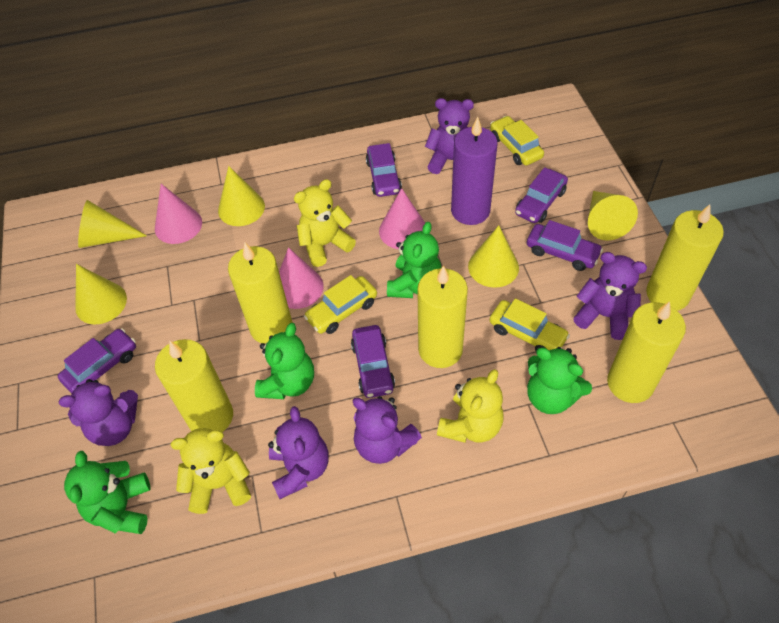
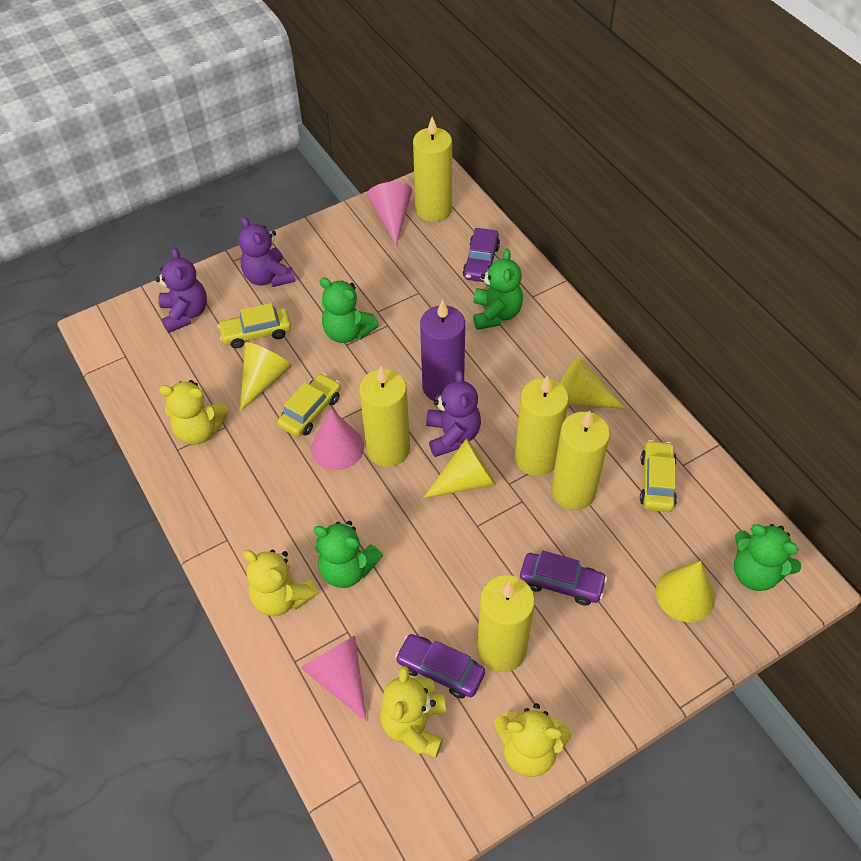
purple car: [58,328,136,393] [351,325,395,398] [366,143,402,197] [515,167,568,223] [527,220,603,271] = 5 -> [395,634,485,699] [463,228,500,282] [520,551,607,606] = 3
purple teddy bear: [59,379,138,446] [268,406,328,499] [353,396,422,464] [425,98,474,174] [573,252,647,340] = 5 -> [156,247,207,333] [239,216,296,287] [426,370,481,457] = 3
yellow cone: [75,264,127,325] [78,200,147,248] [218,166,265,226] [468,225,519,288] [588,191,638,241] = 5 -> [240,342,292,412] [423,438,496,498] [560,357,626,409] [656,561,715,622] = 4
yellow teddy bear: [171,428,251,514] [294,179,356,267] [437,369,503,443] = 3 -> [159,380,229,445] [244,550,319,616] [380,666,446,758] [494,703,571,777] = 4

